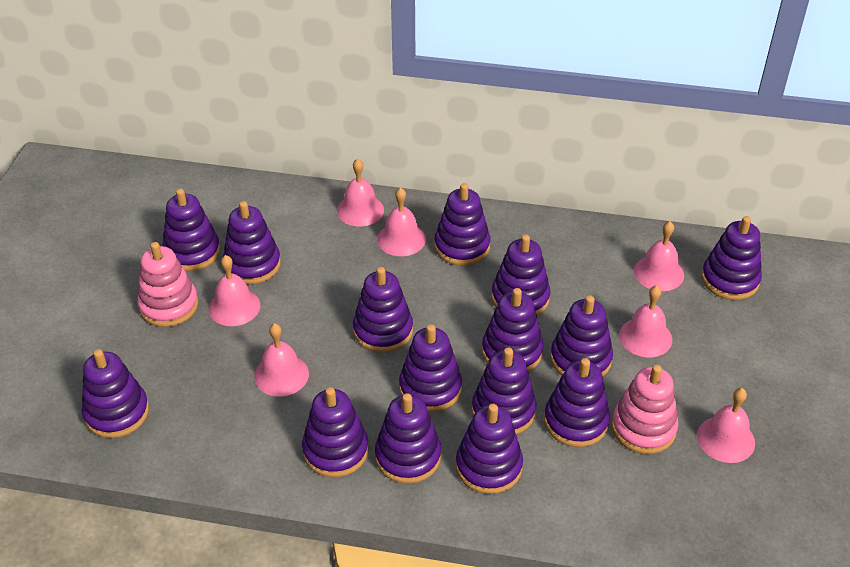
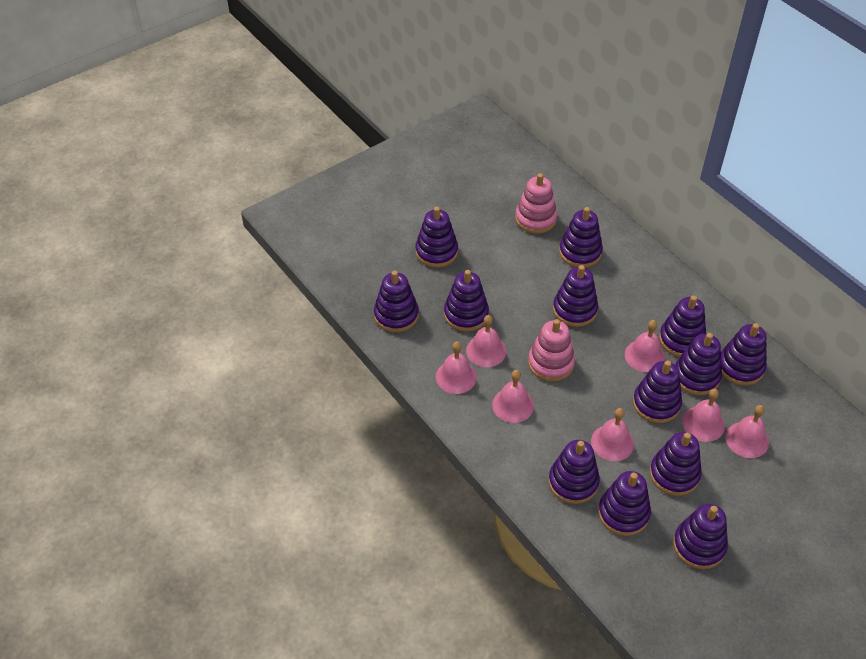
purple stacking toy: [82,349,149,438] [162,189,220,271] [223,201,281,284] [302,387,369,477] [353,267,413,353] [375,393,441,484] [399,324,462,412] [435,183,490,266] [456,404,523,494] [472,348,536,434] [482,288,544,372] [492,234,550,316] [544,358,610,447] [550,295,613,376] [701,216,762,300] = 15 -> [374,271,419,333] [415,207,458,268] [444,270,489,332] [548,440,600,504] [553,265,598,327] [559,207,603,268] [598,471,651,536] [633,360,682,423] [650,432,702,496] [659,295,706,357] [673,504,728,569] [675,333,722,395] [721,323,767,386] = 13

